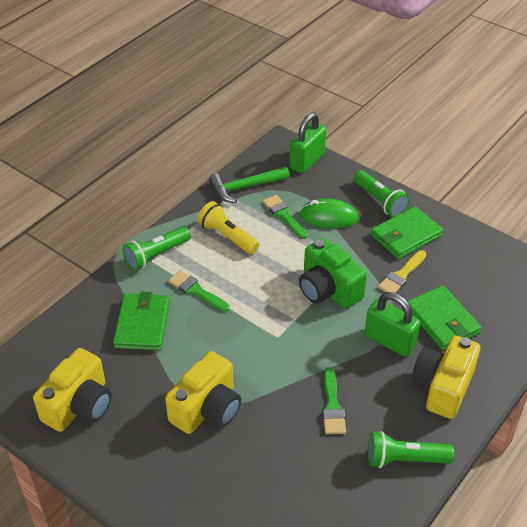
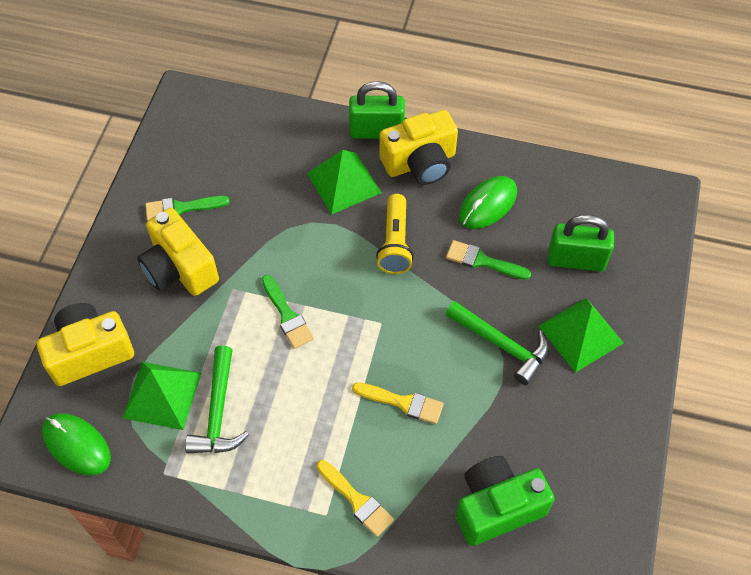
green flashlight: [123,226,191,271] [354,170,410,217] [368,431,454,468] = 3 -> none = 0
green hammer: [209,166,290,203] = 1 -> [185,346,249,453] [445,301,548,385] = 2
green mouse: [299,198,359,228] = 1 -> [42,413,111,476] [459,176,517,229] = 2
green pyramid: none = 0 -> [122,362,201,430] [307,150,382,215] [539,298,624,373] = 3
green wallet: [113,291,170,351] [371,206,443,259] [408,286,482,350] = 3 -> none = 0
yellow brush: [378,250,426,293] = 1 -> [317,460,394,537] [352,382,444,424] = 2

